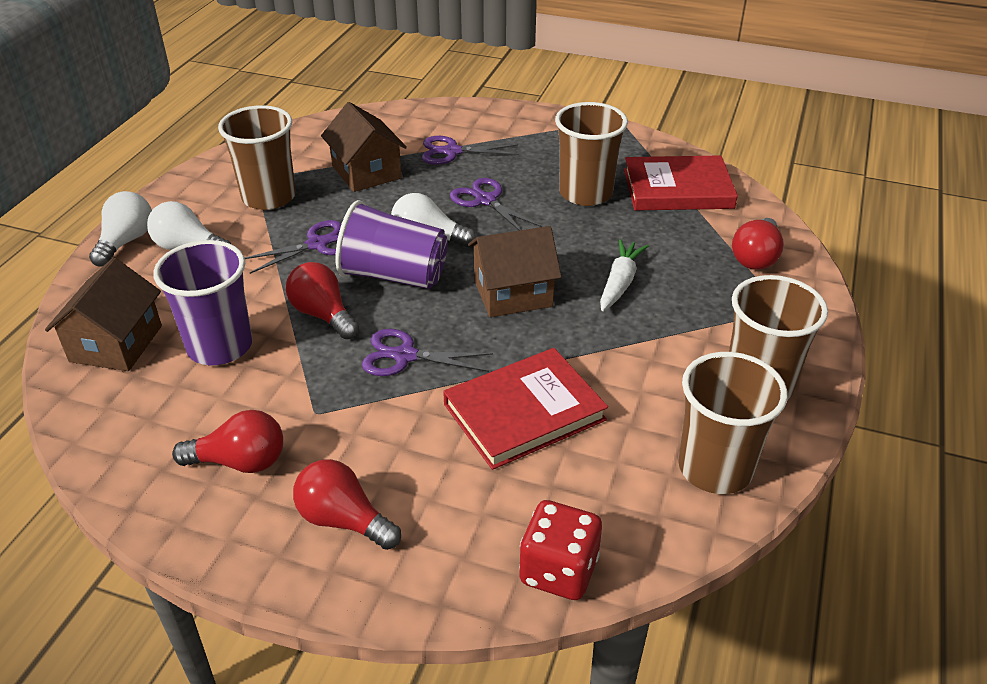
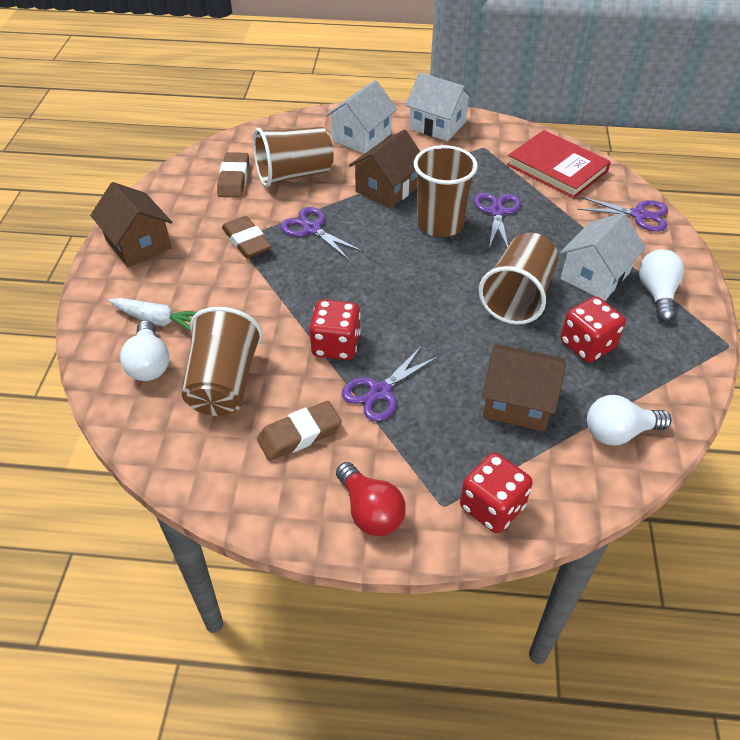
brown eraser: none = 0 -> [217,152,249,198] [222,216,272,258] [257,401,342,461] = 3
purple cup: [153,240,253,365] [335,200,448,289] = 2 -> none = 0
red book: [443,348,608,470] [624,155,738,211] = 2 -> [507,130,611,199] = 1
red dice: [519,500,602,600] = 1 -> [309,299,361,360] [460,453,533,533] [560,296,626,363] = 3
red light bulb: [172,410,283,473] [286,262,359,339] [293,459,401,550] [732,218,784,270] = 4 -> [336,462,406,536] = 1
white house: none = 0 -> [326,80,397,154] [405,72,473,141] [560,213,646,301] = 3

